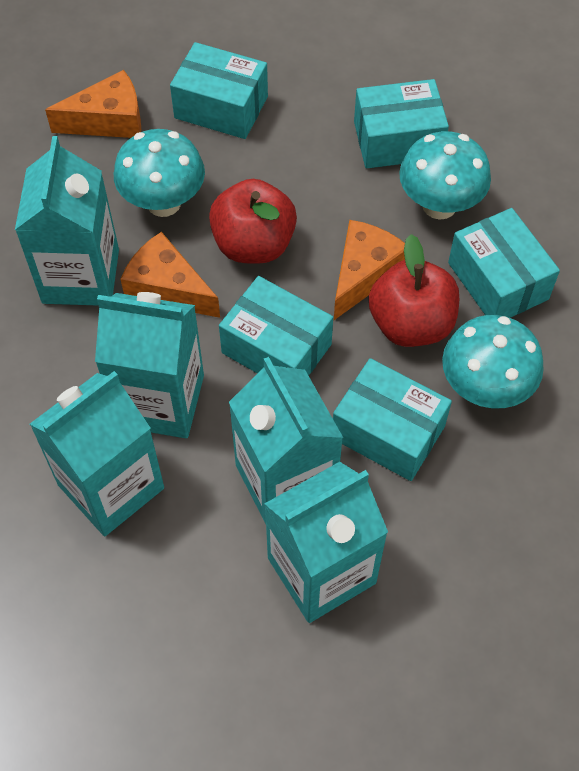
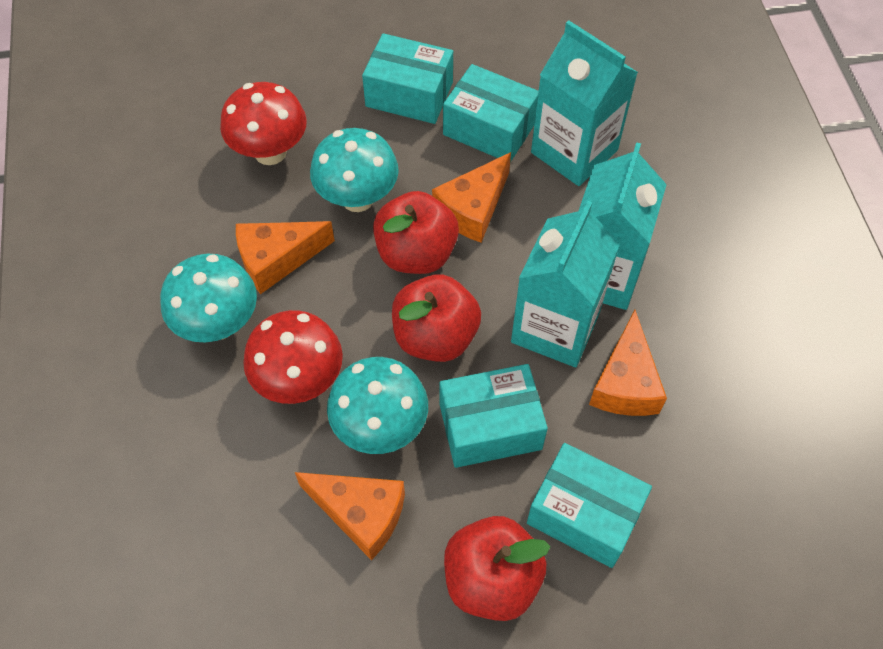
orange cheese: [45,70,141,138] [120,232,220,318] [334,220,405,320] = 3 -> [236,221,335,294] [295,472,405,560] [432,152,511,243] [589,310,667,416] = 4
red apple: [209,179,297,264] [369,234,459,347] = 2 -> [373,191,459,274] [392,274,481,362] [444,516,551,621] = 3
red mushroom: none = 0 -> [220,82,307,165] [243,310,343,404] = 2
turquoise box: [170,42,268,139] [219,276,333,376] [333,358,452,481] [354,79,449,168] [448,208,560,318] = 5 -> [362,33,453,124] [440,364,548,468] [443,64,539,162] [527,443,652,568] = 4
turquoise carton: [15,136,119,306] [30,371,164,536] [95,292,204,438] [229,357,343,524] [264,462,388,623] = 5 -> [511,201,620,367] [531,20,638,186] [579,142,667,310] = 3

